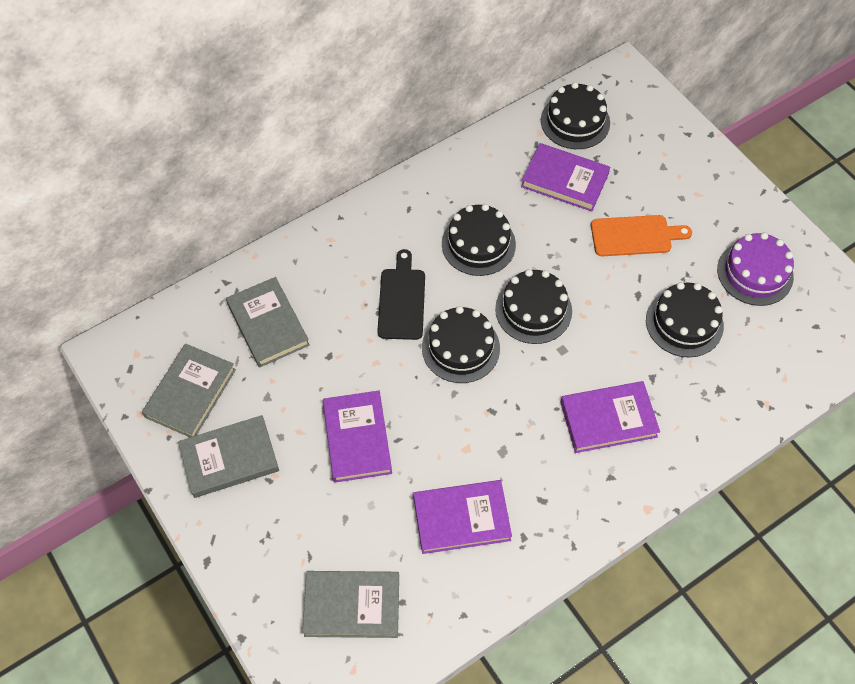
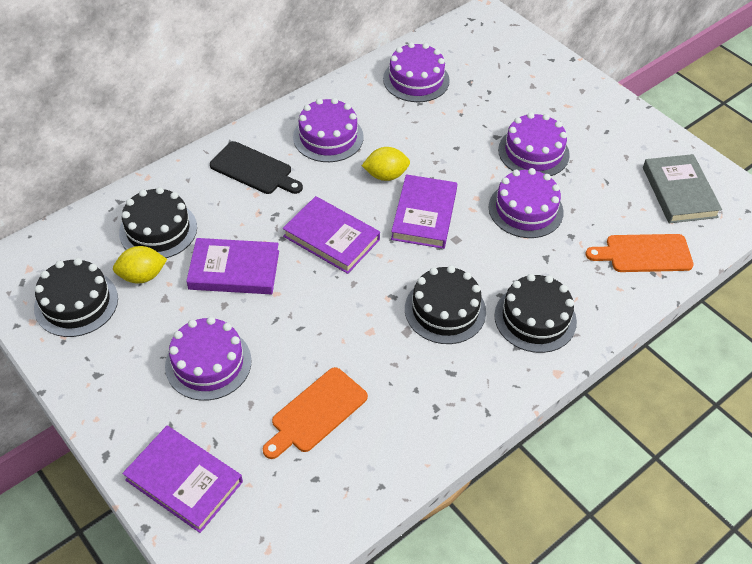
black cake: [422,306,500,383] [442,204,516,276] [495,269,572,344] [541,82,610,149] [646,282,724,357] = 5 -> [34,258,118,337] [119,187,197,258] [405,266,486,344] [494,274,577,353] = 4
grey book: [142,344,236,437] [178,415,279,498] [226,277,310,368] [303,571,399,638] = 4 -> [643,154,722,223] = 1
orange cutting board: [591,215,692,256] = 1 -> [263,367,368,459] [586,234,694,272] = 2
purple cake: [717,232,794,306] = 1 -> [165,317,252,401] [293,98,364,162] [383,42,450,102] [489,168,564,238] [498,112,570,176] = 5
yellow lemon: none = 0 -> [113,246,167,283] [362,147,410,181] = 2

